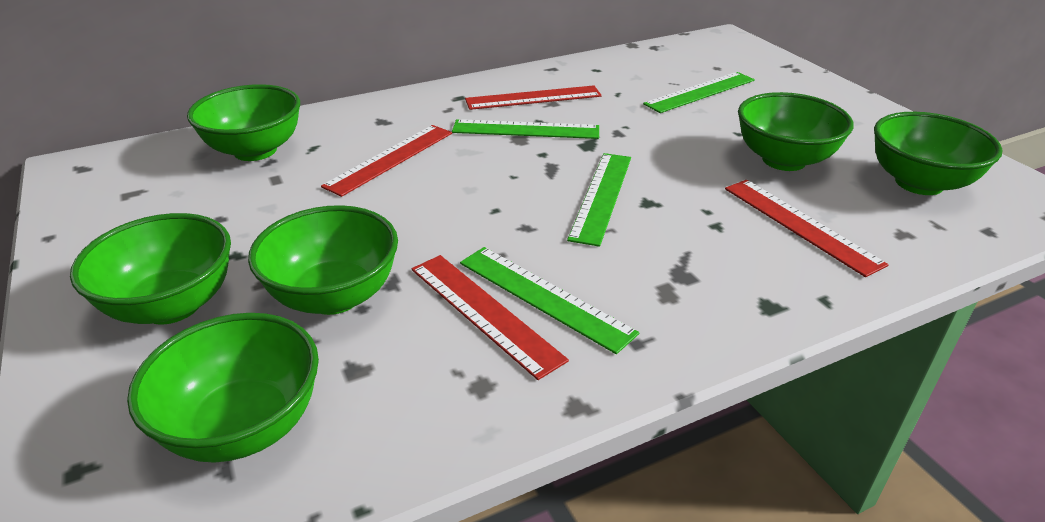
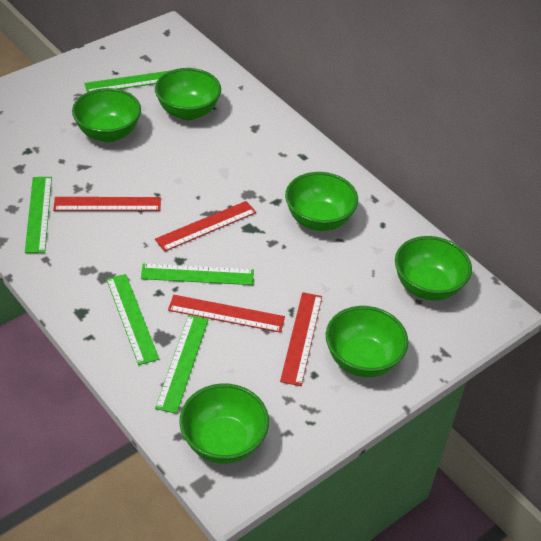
green ruler: [452,119,599,139] [460,247,639,354] [567,153,631,247] [643,72,755,113] = 4 -> [25,177,52,253] [84,70,171,92] [106,274,159,365] [141,263,254,285] [155,315,209,414] = 5

